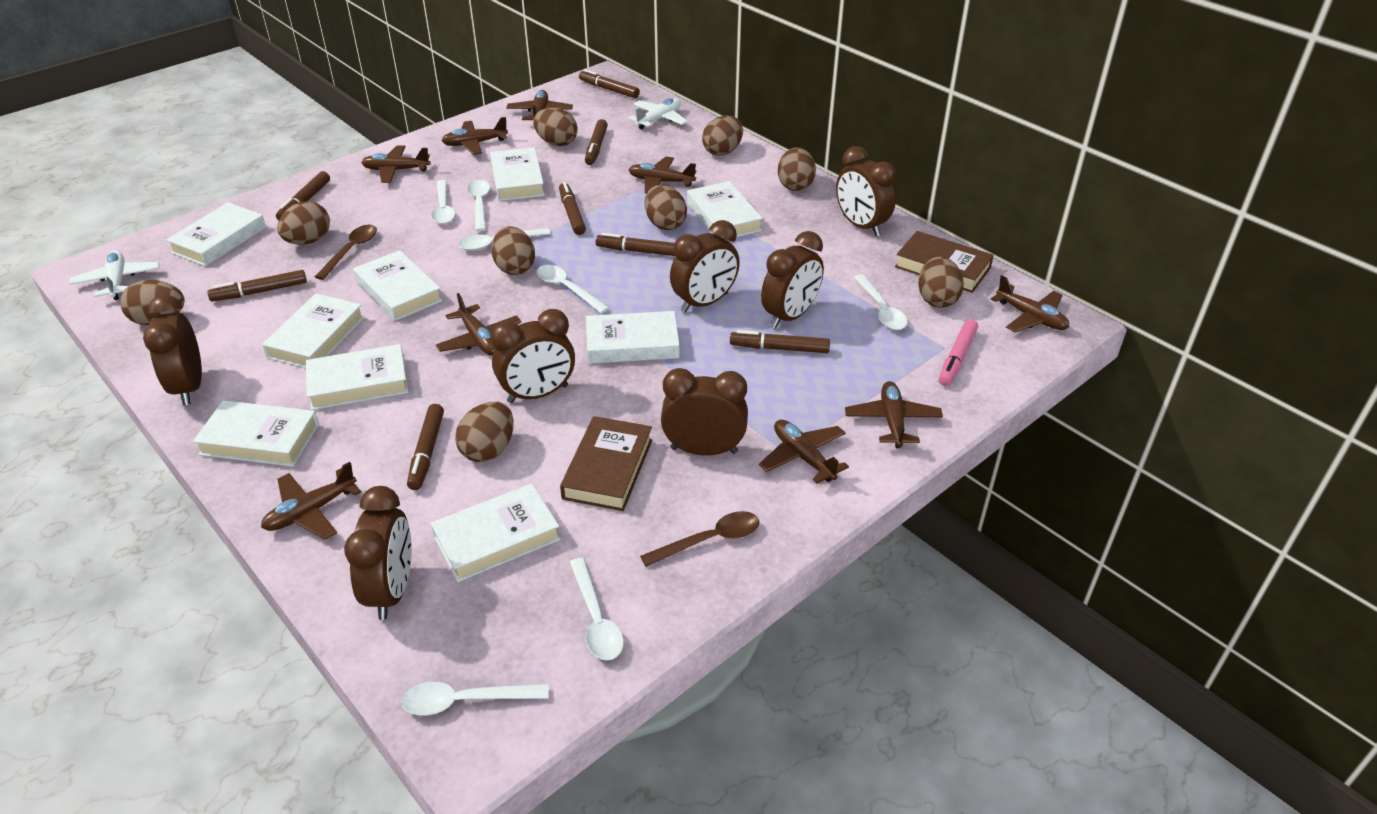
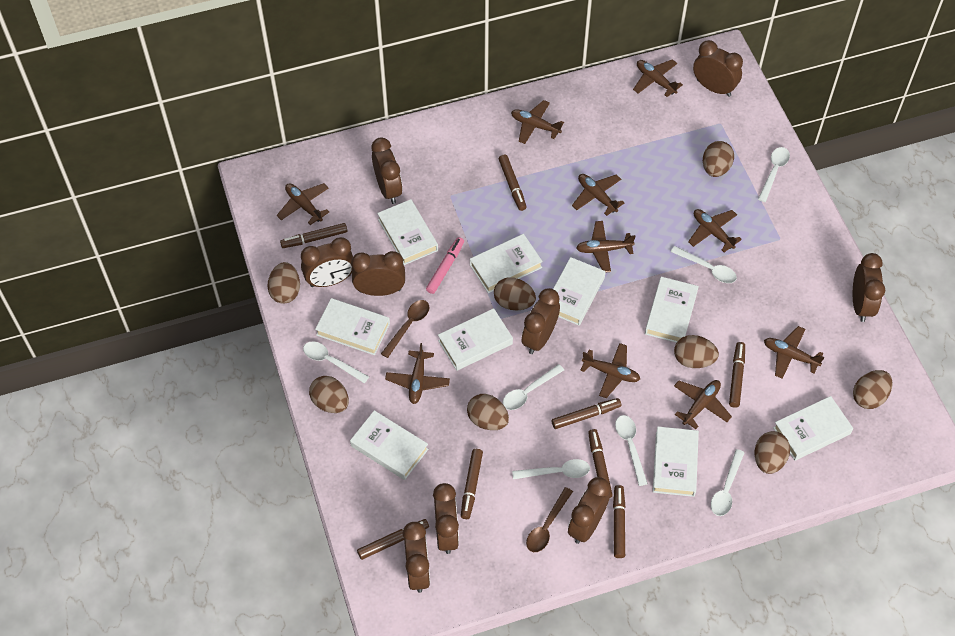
brown book: [560,416,652,511] [895,231,994,293] = 2 -> none = 0
brown clock: [143,295,202,405] [344,486,411,620] [491,309,575,403] [661,368,748,455] [670,220,740,313] [761,231,824,329] [836,146,896,236] = 7 -> [301,237,353,287] [351,251,405,296] [372,137,402,204] [403,522,430,593] [433,483,459,554] [522,288,560,354] [568,477,610,544] [693,40,743,97] [853,253,885,322] = 9
brown egg: [120,280,185,325] [277,201,330,245] [455,402,514,462] [491,226,535,275] [533,108,578,146] [645,185,687,230] [702,115,743,156] [778,147,816,191] [918,256,964,308] = 9 -> [267,262,300,304] [309,376,349,413] [467,394,509,430] [494,277,536,310] [674,335,719,368] [703,141,734,177] [755,431,790,474] [853,370,893,409] = 8
brown plane: [261,462,361,540] [361,145,430,183] [435,293,521,356] [441,117,508,155] [506,90,573,120] [629,157,697,194] [759,420,849,484] [845,381,943,448] [991,275,1069,332] = 9 -> [277,183,329,225] [385,343,450,404] [511,100,564,144] [572,174,624,216] [576,221,636,272] [580,343,640,398] [633,59,683,97] [674,380,732,429] [688,209,742,252] [764,326,824,379] = 10
white plane: [70,250,159,300] [629,98,688,129] = 2 -> none = 0

